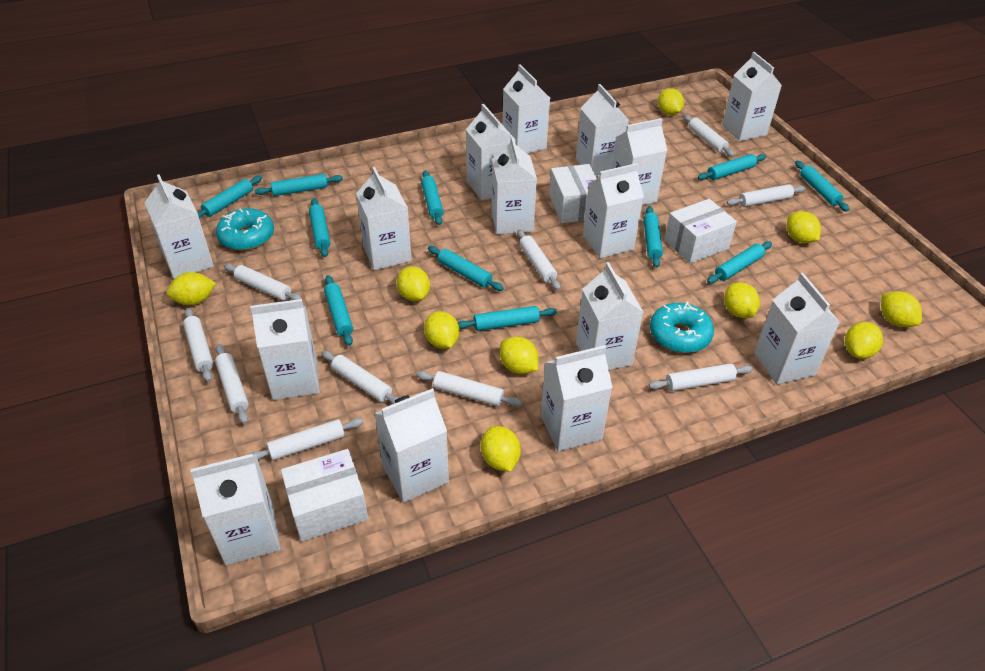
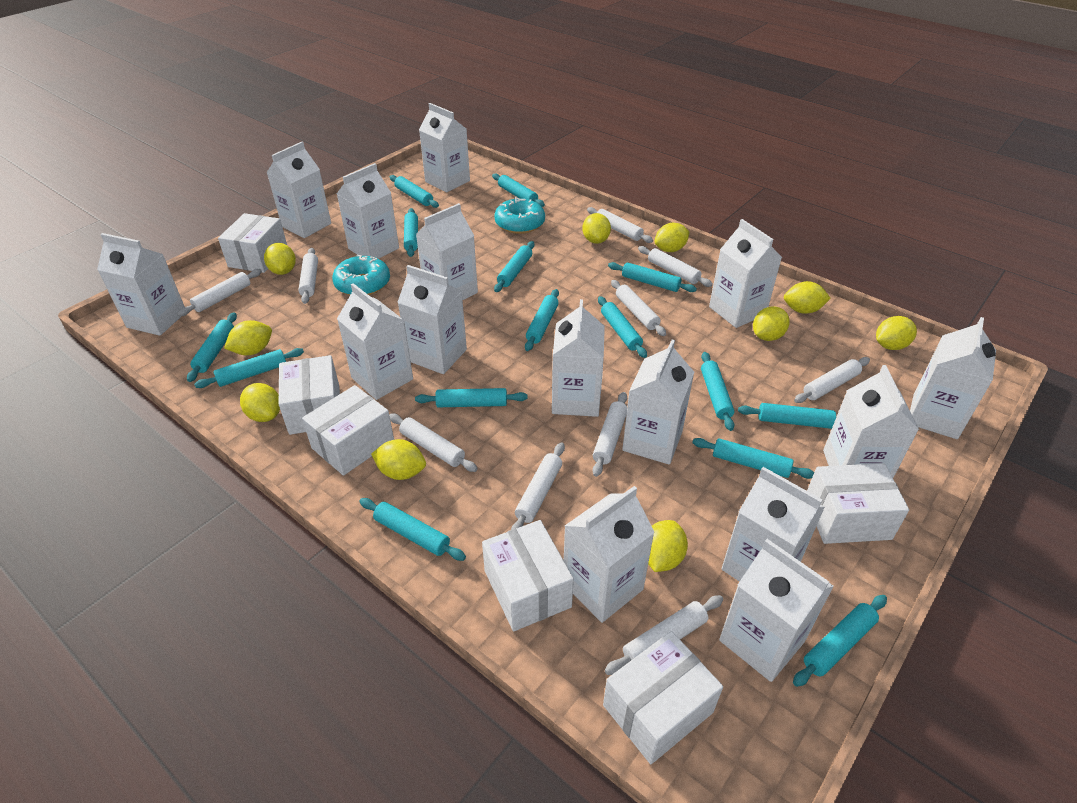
turquoise rolling pin: [197,176,262,219] [255,174,343,196] [309,198,330,257] [324,275,353,346] [421,170,443,225] [428,246,504,291] [457,306,557,331] [643,206,663,268] [698,154,766,180] [707,241,772,284] [795,161,849,212] = 11 -> [187,312,237,382] [194,348,304,388] [359,498,466,561] [390,175,439,208] [404,208,418,257] [415,388,528,407] [492,173,545,207] [494,241,534,292] [525,289,559,351] [598,296,647,358] [608,262,697,292] [692,438,814,479] [701,352,734,431] [738,403,836,429] [793,595,887,687] = 15
white box: [281,449,368,542] [549,164,597,223] [664,199,737,264] = 3 -> [218,213,287,273] [279,355,340,435] [302,385,394,476] [482,520,574,631] [603,631,723,764] [807,463,909,544] = 6

